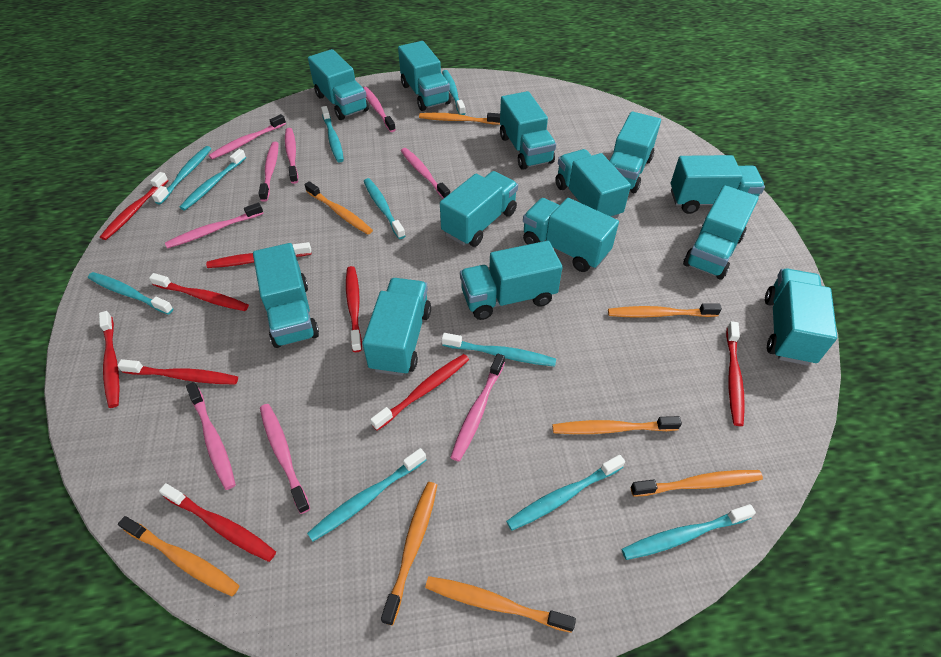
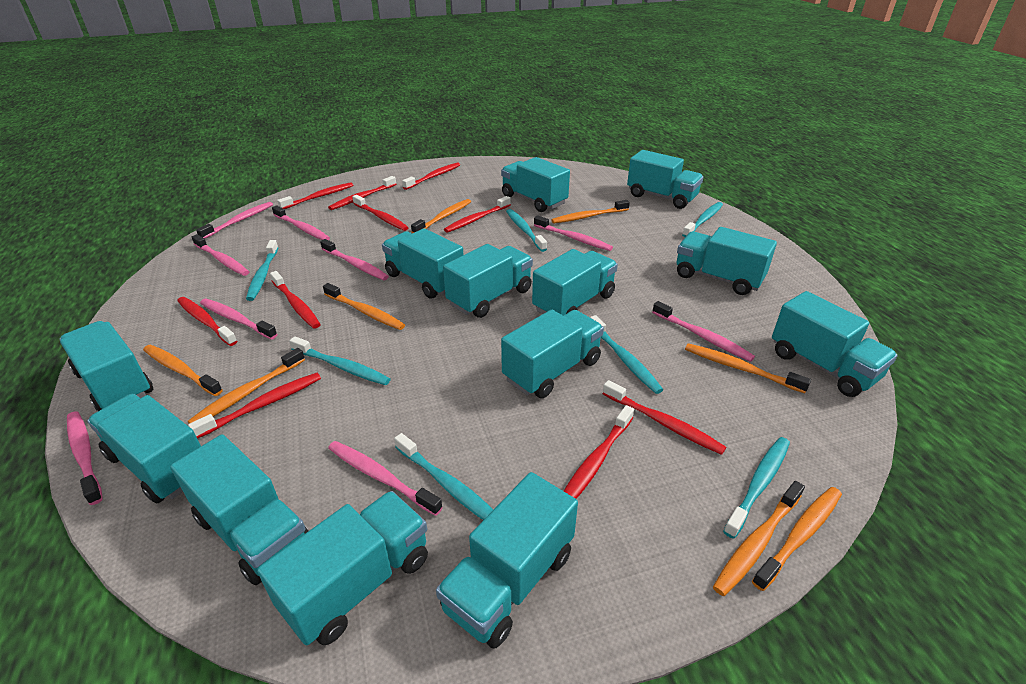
red toothbrush: [99,311,120,408] [100,172,169,240] [117,359,238,385] [149,273,249,311] [159,483,276,562] [206,242,311,268] [346,266,362,352] [370,354,469,431] [726,321,745,426] = 9 -> [177,297,237,346] [188,373,321,439] [270,271,321,329] [277,182,353,209] [328,176,396,210] [352,195,409,231] [402,162,460,190] [444,196,511,233] [564,405,634,499] [603,380,726,455] = 10
turquoise toothbrush: [88,272,174,315] [152,146,211,205] [180,149,246,210] [307,448,426,542] [321,106,344,163] [364,178,405,239] [442,70,466,115] [442,333,556,367] [506,455,625,531] [622,504,756,560] = 10 -> [246,240,279,301] [289,336,391,385] [394,433,493,520] [506,209,547,252] [590,315,663,394] [682,202,723,237] [723,437,790,539] = 7

